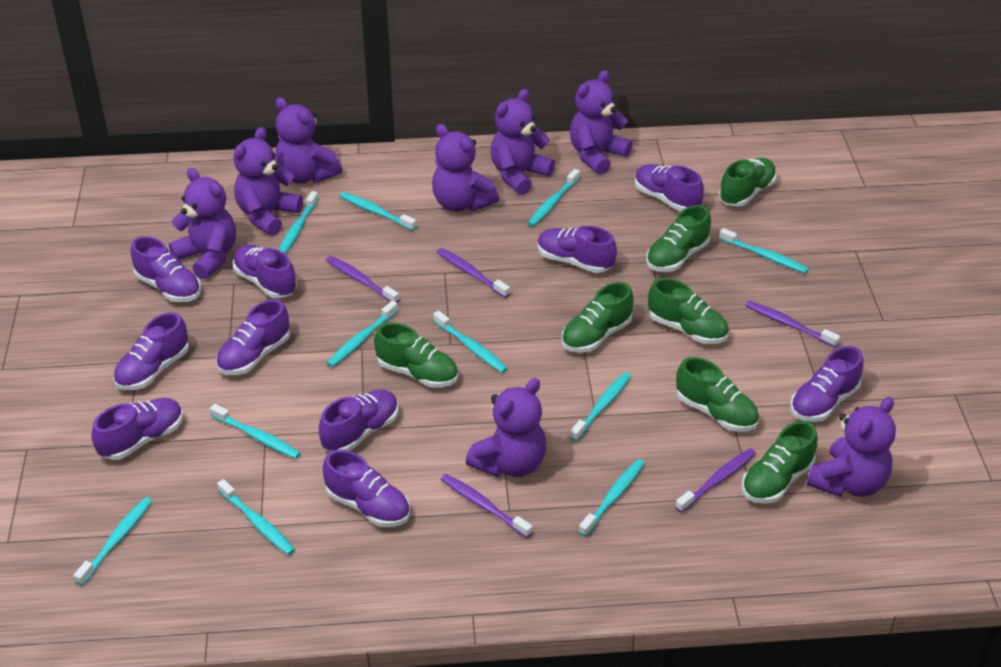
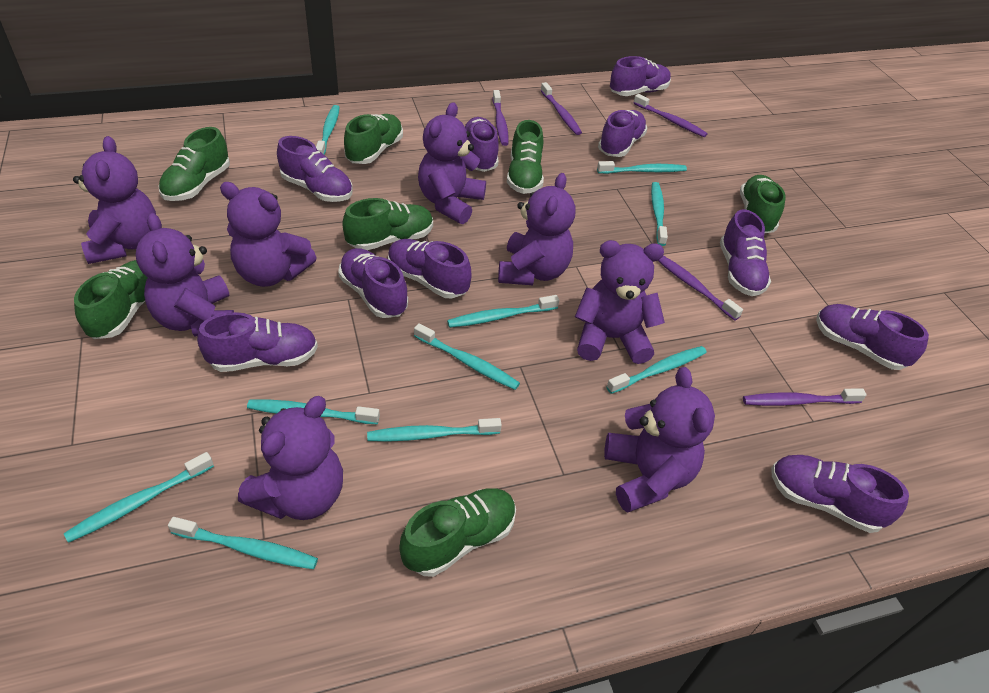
turquoise toothbrush: [73,497,152,586] [210,404,301,459] [217,479,295,555] [279,191,318,254] [327,301,398,367] [340,192,417,231] [433,311,508,373] [528,169,580,226] [570,372,631,441] [579,459,645,537] [719,228,809,274] = 11 -> [64,452,214,543] [168,517,318,569] [247,399,380,424] [316,105,340,155] [367,418,502,442] [414,323,520,390] [447,295,559,328] [597,161,687,174] [606,346,707,394] [651,182,668,246] = 10

